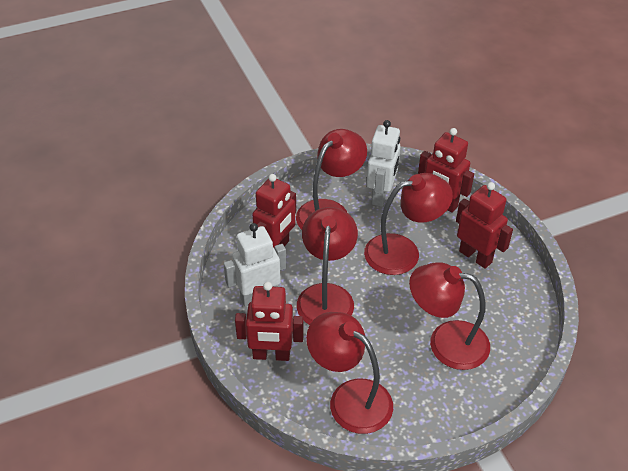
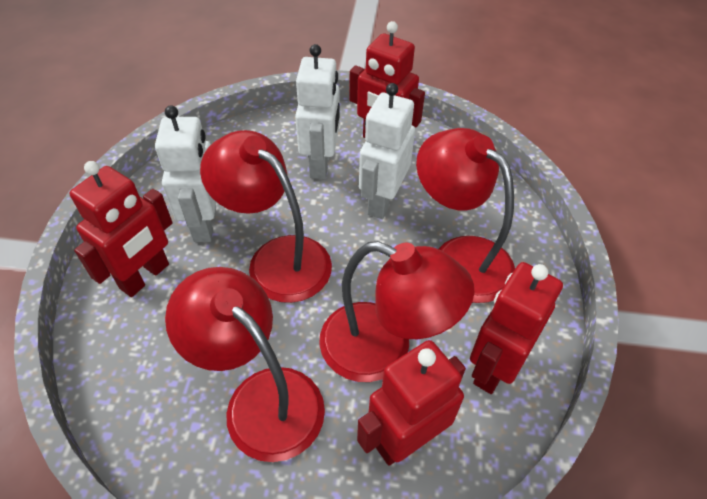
red lamp: [296,129,367,230] [297,207,358,325] [306,312,393,434] [364,173,453,275] [409,262,490,370] = 5 -> [165,267,325,462] [200,130,332,303] [319,241,475,382] [416,128,515,303] = 4
white robot: [224,223,287,307] [366,120,400,207] = 2 -> [155,105,216,242] [295,44,340,179] [359,83,415,219] = 3

